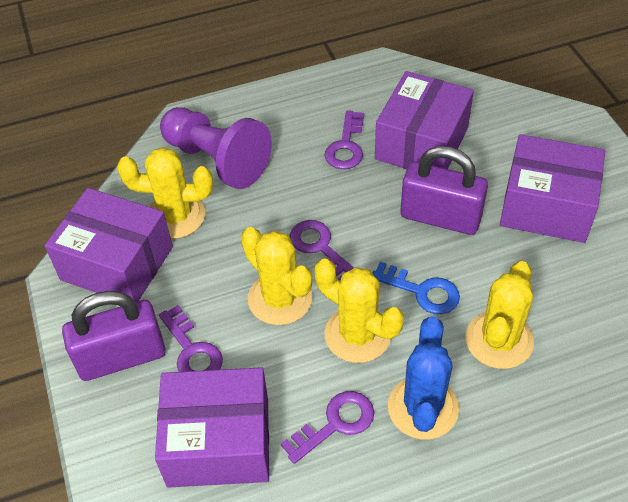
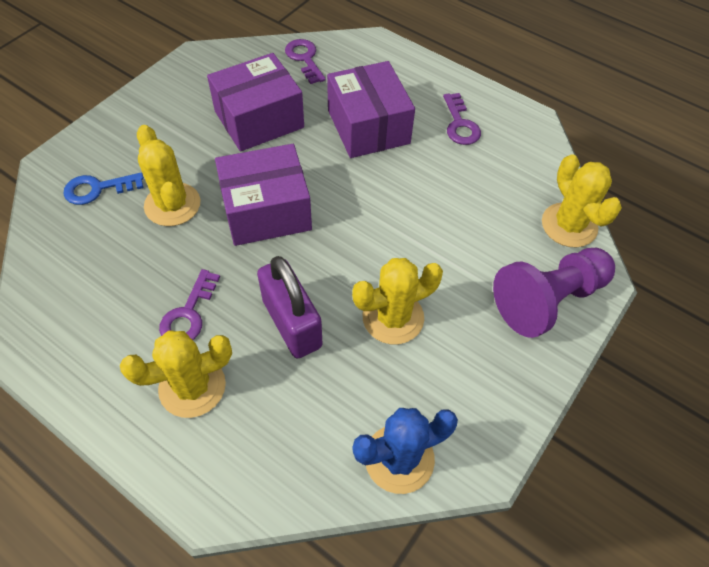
purple box: [45,188,173,302] [155,367,269,488] [375,71,474,169] [500,134,605,243] = 4 -> [207,53,304,152] [215,144,312,246] [327,61,415,158] = 3
purple key: [159,305,223,372] [281,391,374,464] [290,220,354,281] [324,110,364,169] = 4 -> [159,269,220,340] [285,39,326,84] [443,93,481,145] = 3
purple padlock: [62,291,166,381] [400,146,488,235] = 2 -> [257,256,322,359] = 1

